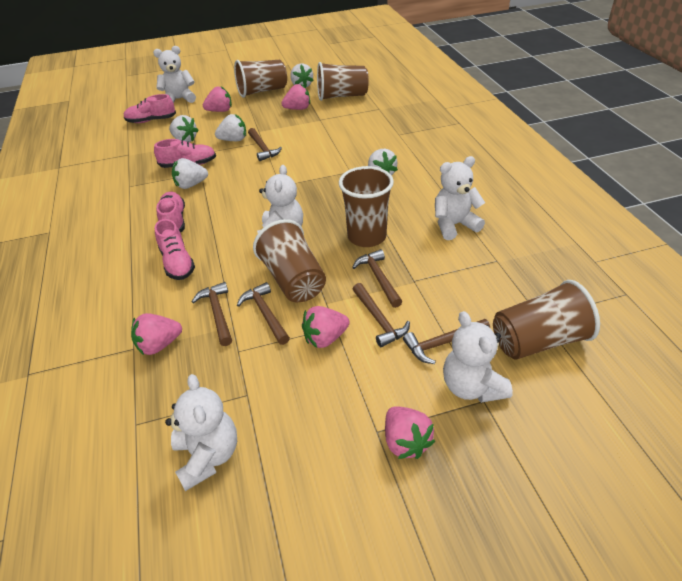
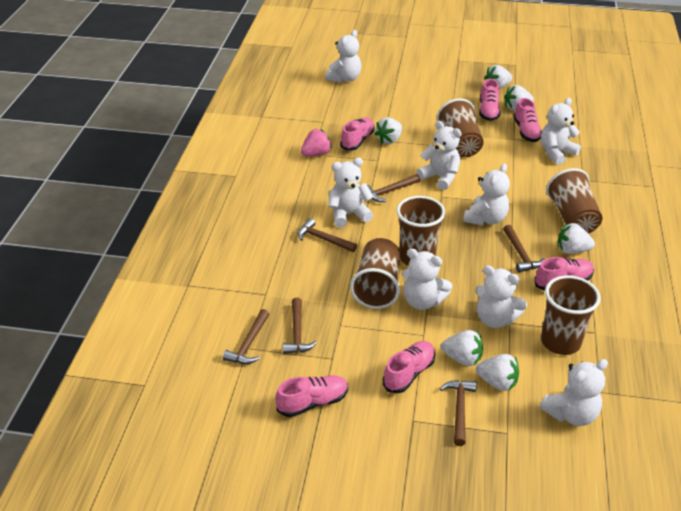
pink shoe: [124,94,176,123] [154,139,216,168] [155,219,195,280] [156,192,185,233] = 4 -> [275,375,348,417] [340,117,375,150] [383,341,435,393] [479,79,500,121] [513,98,542,142] [535,257,594,291] = 6
pink strawberry: [131,313,182,355] [203,87,232,112] [281,84,310,110] [302,306,350,348] [385,407,435,459] = 5 -> [301,129,332,156] = 1
white strawberry: [169,115,199,142] [172,158,208,189] [215,114,246,141] [290,63,314,88] [368,149,398,175] = 5 -> [374,117,402,144] [441,330,483,366] [476,354,519,391] [484,65,512,89] [504,85,534,111] [557,223,595,254] = 6
white teddy bear: [153,46,196,103] [165,374,237,491] [257,165,303,233] [435,156,485,240] [443,311,513,403] = 5 -> [325,30,361,83] [328,158,374,227] [402,248,452,310] [417,121,462,190] [463,164,510,226] [475,265,527,328] [540,359,608,426] [541,98,581,165] = 8

